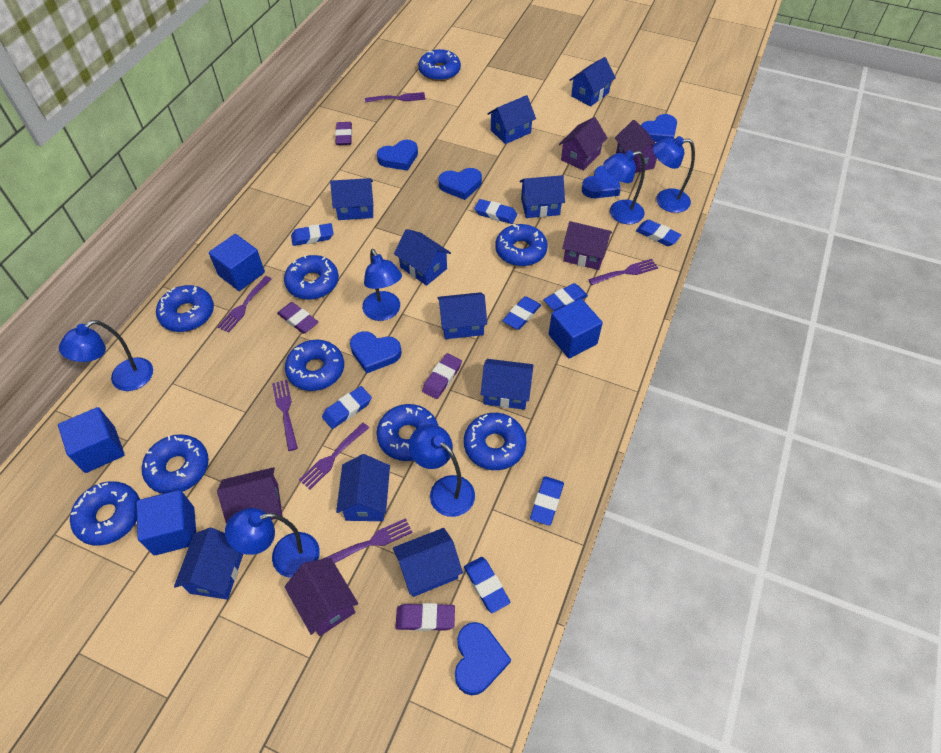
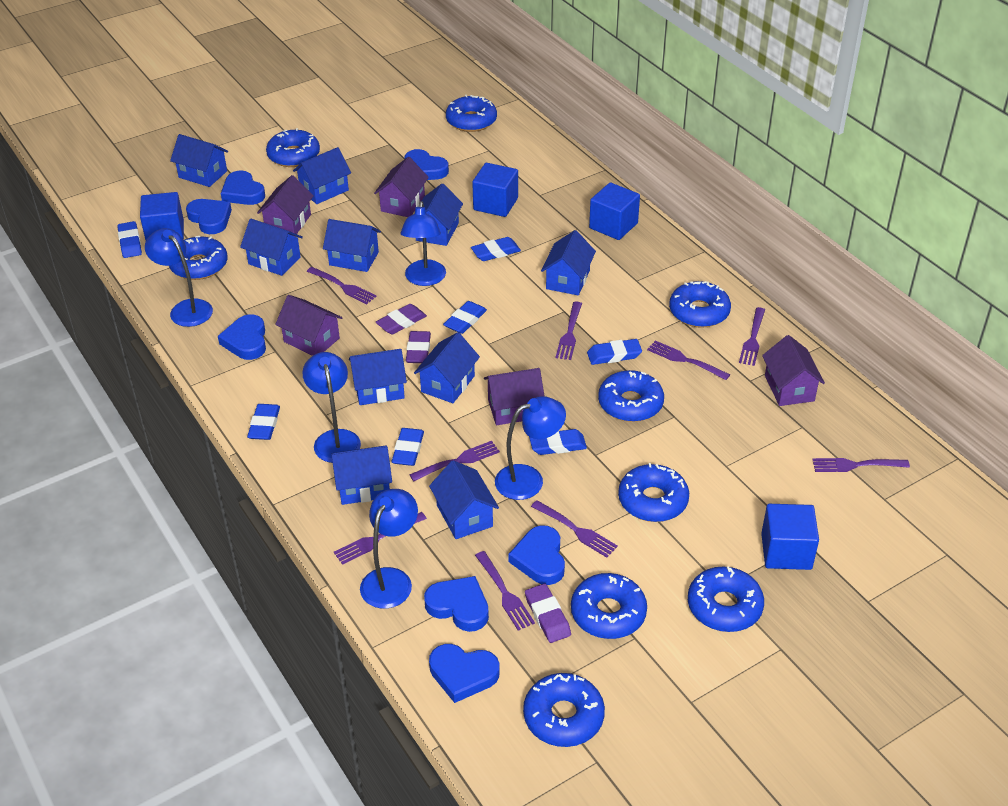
blue eraser: [291,223,334,246] [322,386,372,429] [464,557,510,613] [474,199,517,224] [502,296,541,330] [530,476,564,526] [543,283,588,311] [636,220,681,246] = 8 -> [117,221,142,258] [247,404,280,440] [392,428,424,466] [443,301,487,334] [471,237,521,261] [529,429,587,455] [587,339,642,365] = 7
blue heart: [350,331,402,373] [377,140,418,171] [439,168,482,200] [455,622,511,695] [582,165,621,198] [641,114,677,142] = 6 -> [186,199,232,234] [218,314,266,360] [221,170,265,205] [404,149,449,180] [424,576,489,632] [429,644,500,703] [509,525,565,585] = 7
blue lamp: [59,320,153,391] [225,508,320,578] [362,249,402,321] [409,424,475,517] [603,150,645,224] [653,136,695,213] = 6 -> [145,228,213,327] [302,352,361,463] [360,489,418,609] [401,201,446,286] [495,396,566,500] = 5
purple eraser: [277,302,318,334] [335,122,352,145] [395,603,455,631] [422,353,462,399] = 4 -> [376,304,427,334] [406,331,431,363] [525,584,571,643] = 3
purple fork: [218,276,271,333] [272,380,298,451] [299,423,369,489] [323,518,413,563] [365,92,425,103] [588,259,658,285] = 6 -> [307,267,376,304] [334,512,427,565] [409,441,500,482] [475,551,535,631] [531,500,618,558] [556,302,582,360] [647,341,730,380] [739,307,765,366] [812,458,910,472] = 9

